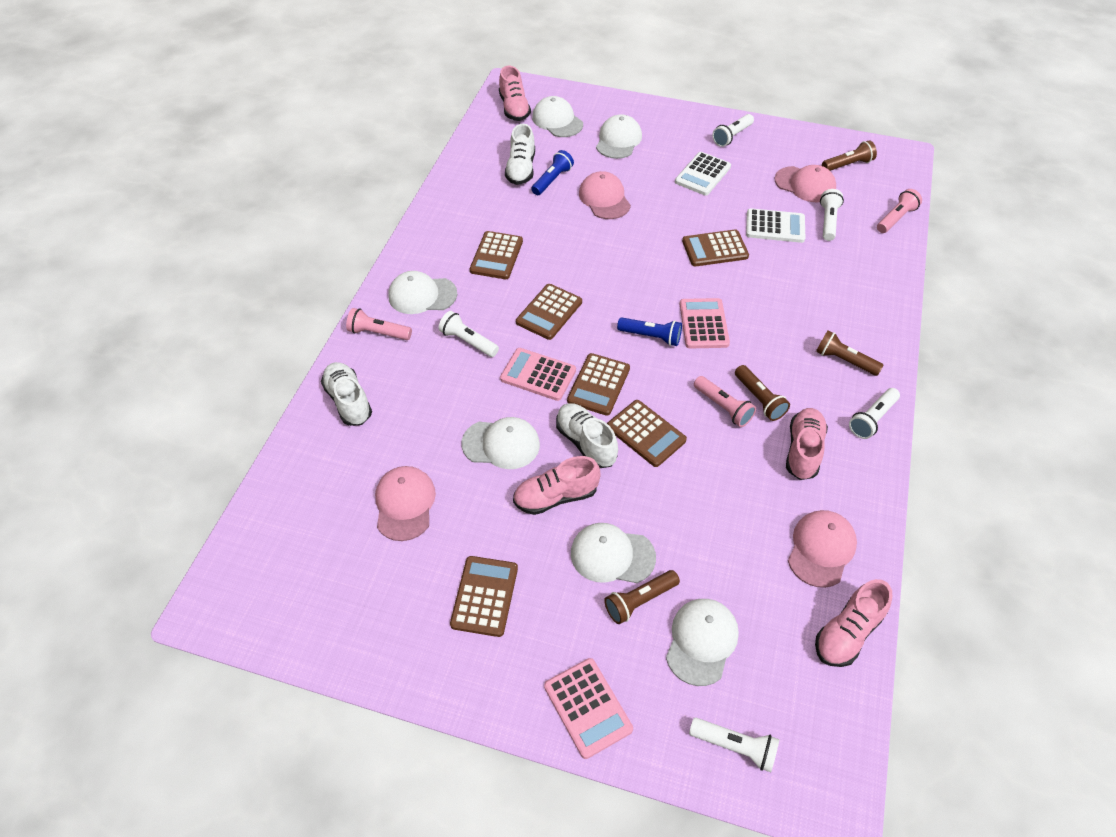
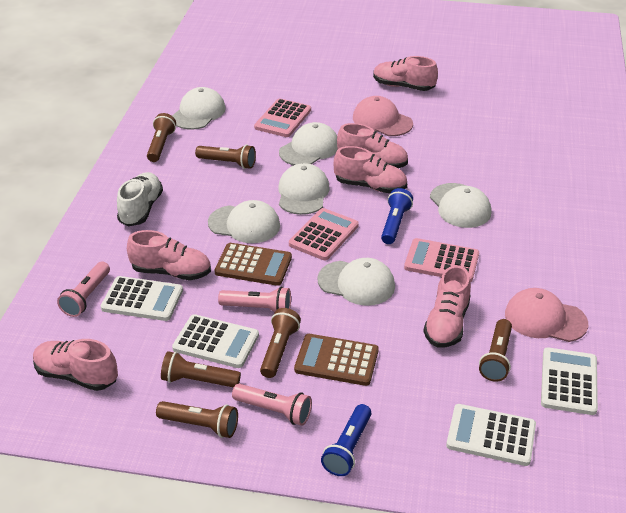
brown calculator: [450,556,518,637] [470,231,523,279] [516,284,582,340] [567,353,630,416] [607,400,687,467] [682,229,749,266] = 6 -> [215,243,292,286] [294,334,379,386] = 2
brown flashlight: [604,570,680,624] [735,365,790,421] [816,330,884,376] [822,140,877,171] = 4 -> [147,113,176,162] [156,401,238,438] [161,351,241,388] [195,145,256,169] [260,308,301,378] [479,319,512,382] = 6
pink cap: [375,466,436,541] [579,171,631,219] [775,165,836,202] [788,510,857,588] = 4 -> [353,96,413,136] [505,288,588,342] = 2
pink shoe: [499,66,531,121] [513,456,601,515] [786,408,828,480] [815,579,892,667] = 4 -> [33,339,118,391] [127,230,211,280] [334,146,407,193] [337,123,408,168] [373,56,438,91] [423,265,471,348] = 6
white calculator: [675,152,731,196] [746,208,806,243] = 2 -> [101,276,183,321] [172,314,259,368] [446,404,536,466] [541,347,598,415] = 4
white flashlight: [438,311,499,357] [689,718,780,772] [712,114,754,147] [820,189,844,241] [849,388,900,439] = 5 -> none = 0
white shoe: [321,362,372,426] [505,124,535,185] [556,403,618,468] = 3 -> [117,172,163,226] = 1

